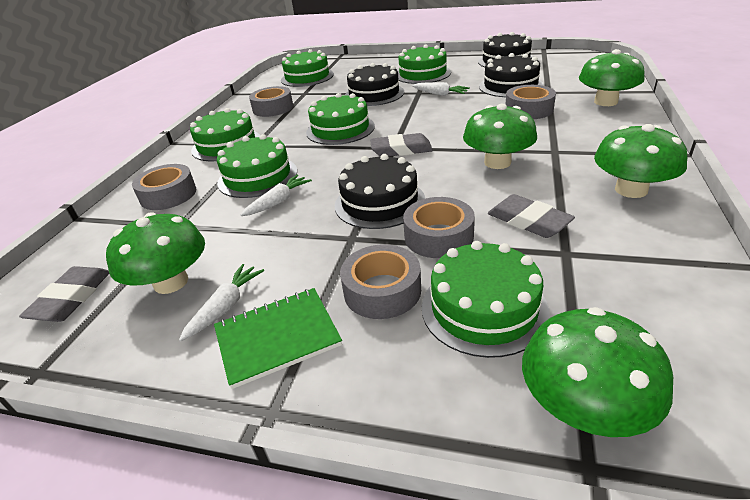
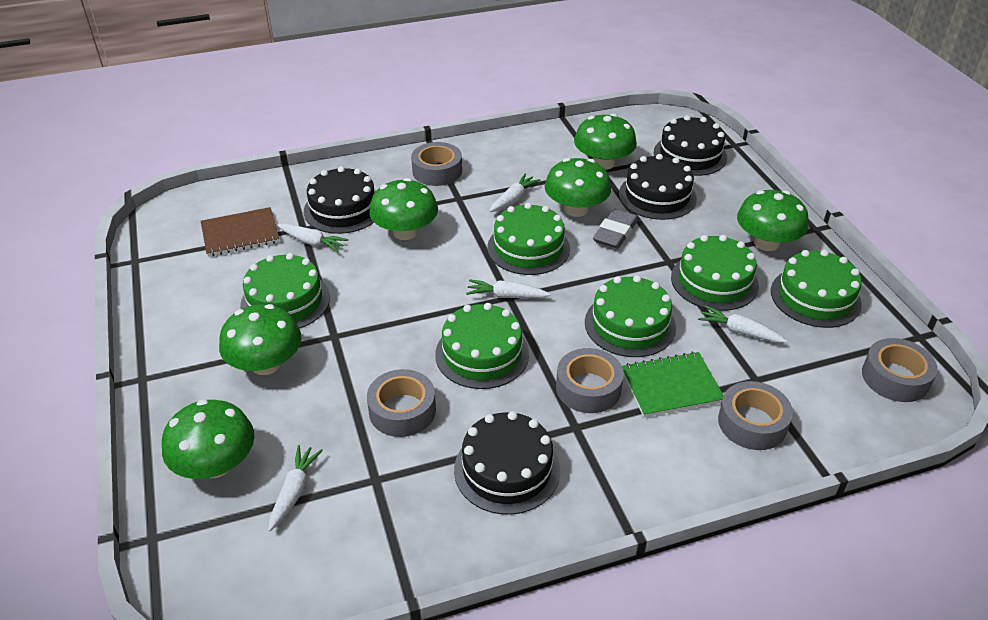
brown notebook: none = 0 -> [201,207,280,257] = 1
green mushroom: [106,212,205,294] [463,104,537,169] [522,307,673,437] [579,49,645,106] [594,124,687,198] = 5 -> [162,399,254,479] [219,304,301,375] [369,178,438,240] [545,158,611,217] [574,114,637,170] [737,190,808,251] = 6
grey eraser: [19,266,109,322] [370,133,433,157] [488,194,575,238] = 3 -> [593,209,639,249] = 1
white carrot: [179,264,264,341] [241,175,312,216] [412,82,470,96] = 3 -> [268,445,323,531] [277,224,348,252] [466,279,551,298] [489,173,541,212] [698,305,787,343] = 5

